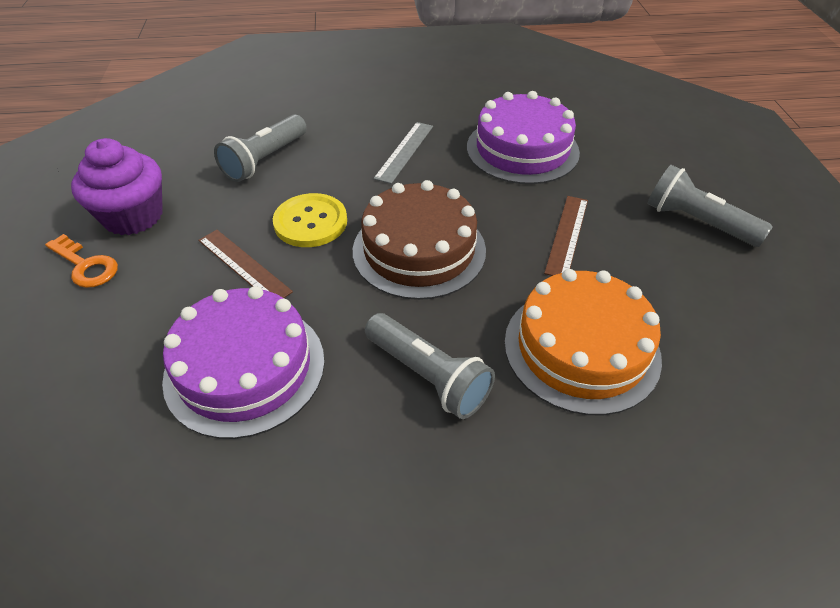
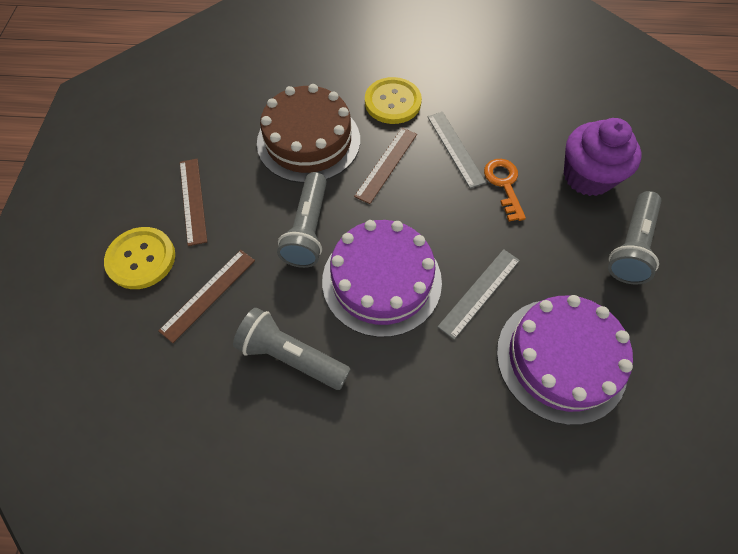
brown ruler: [198,230,293,298] [544,196,588,276] = 2 -> [158,250,255,343] [180,159,207,246] [354,128,417,204] = 3
grey ruler: [373,122,433,184] = 1 -> [427,112,486,188] [437,249,520,340] = 2
orange cake: [504,269,662,415] = 1 -> none = 0
yellow button: [273,193,347,247] = 1 -> [104,227,175,289] [365,77,422,124] = 2

